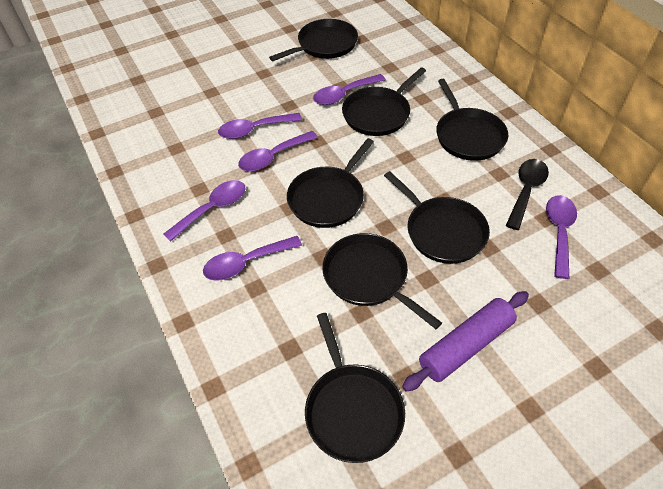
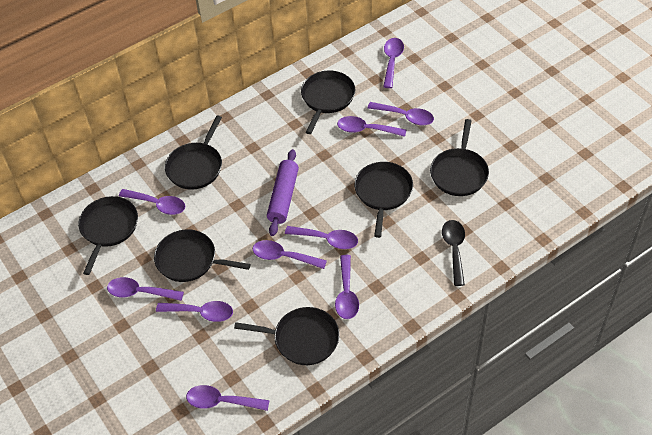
purple spoon: [164,180,245,242] [203,236,302,281] [218,113,302,139] [238,131,318,172] [313,74,386,105] [546,195,577,279] = 6 -> [107,277,184,301] [119,189,185,215] [156,301,233,322] [186,385,270,411] [252,240,327,269] [285,226,358,249] [335,255,359,319] [337,116,406,137] [368,102,434,125] [383,38,404,88] = 10

